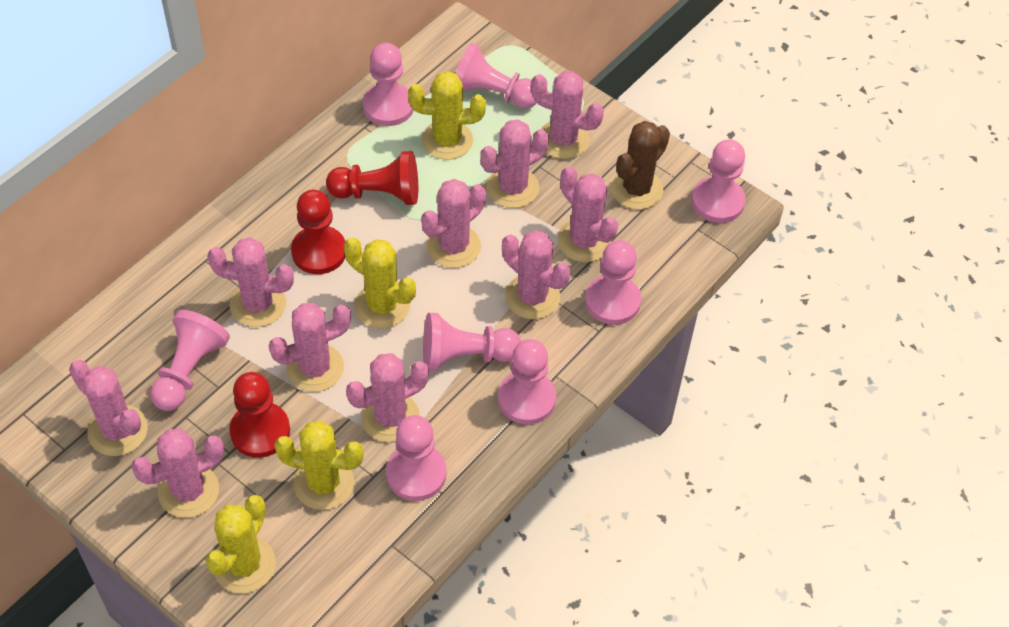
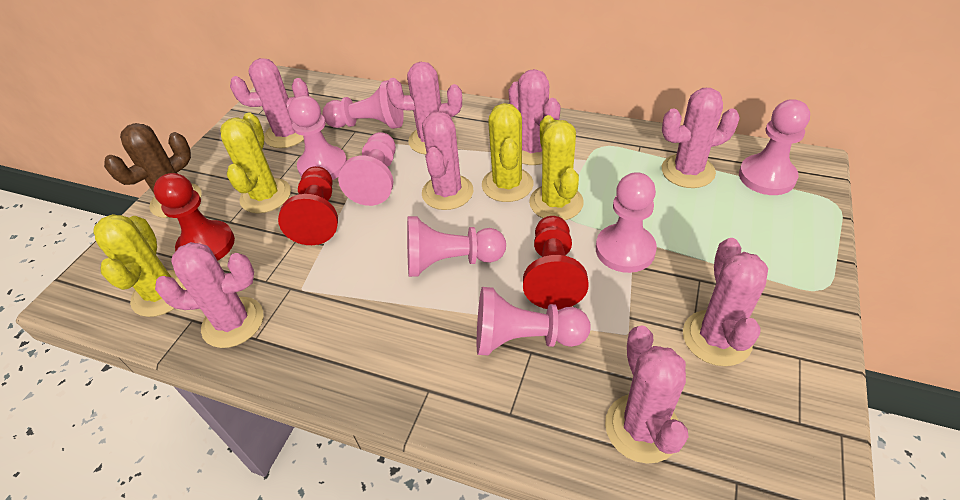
pink cactus: [69,360,148,456] [131,428,224,518] [207,237,294,327] [269,303,351,392] [346,353,429,442] [421,179,486,268] [480,120,549,208] [502,230,570,319] [531,71,604,159] [558,167,618,262] = 10 -> [155,242,263,348] [230,58,309,148] [386,62,462,155] [422,111,473,210] [509,69,561,165] [605,325,688,463] [662,88,740,188] [683,238,768,366] = 8
pink pawn: [150,310,230,411] [363,43,414,126] [386,415,446,501] [423,313,521,371] [455,43,537,109] [498,339,556,424] [585,240,641,325] [692,139,746,223] = 8 -> [288,95,347,180] [322,80,404,129] [338,132,396,206] [407,216,506,277] [477,287,591,355] [596,172,657,273] [739,99,810,195] = 7

